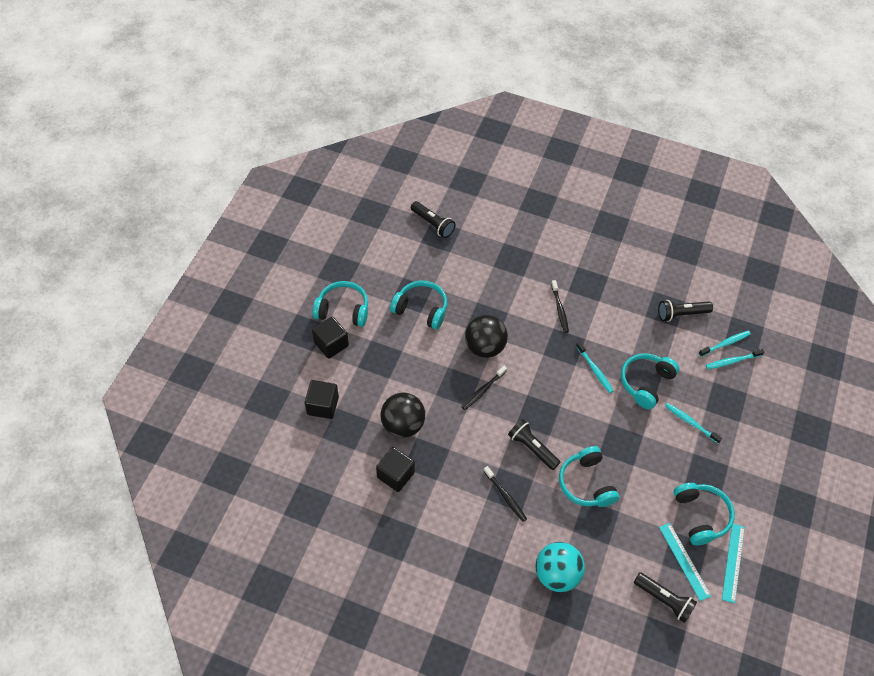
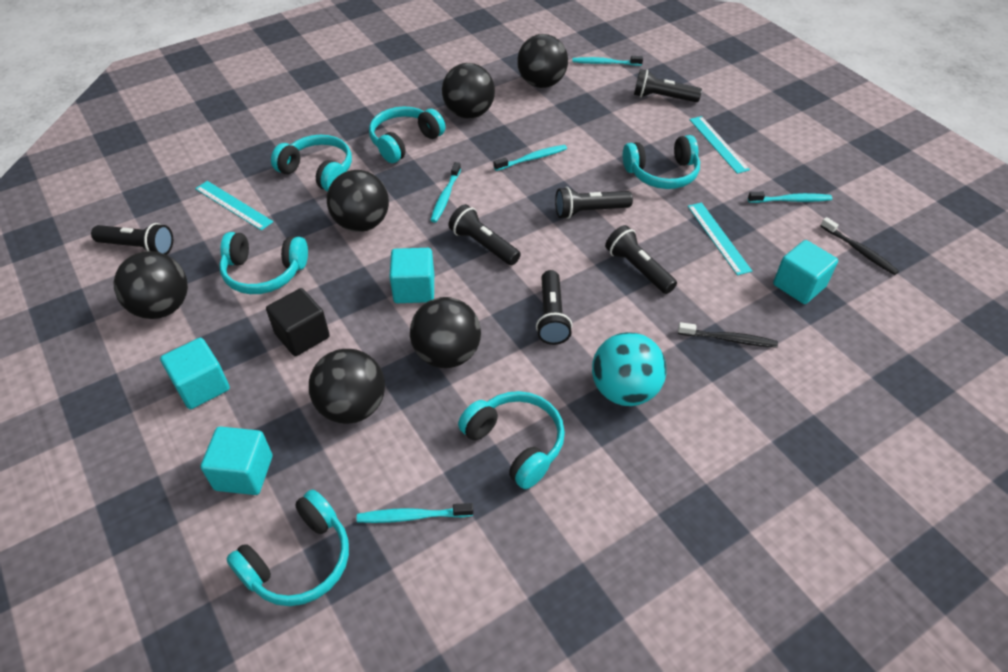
black ball: [380,393,425,438] [465,315,508,358] = 2 -> [114,251,188,319] [309,349,385,424] [327,170,389,232] [410,297,481,368] [442,63,495,118] [517,34,568,88] = 6
black cube: [305,380,339,419] [312,316,349,359] [376,447,415,492] = 3 -> [266,288,330,356] = 1
black flashlight: [411,201,456,238] [508,419,560,470] [634,572,697,623] [658,300,713,322] = 4 -> [91,223,173,255] [449,204,521,265] [536,270,572,345] [555,187,633,219] [605,225,677,294] [634,69,702,102] = 6
black toothbrush: [462,366,507,410] [484,466,527,522] [551,280,569,333] = 3 -> [678,322,778,348] [820,217,899,275] = 2
turquoise cube: none = 0 -> [160,338,230,409] [201,426,272,495] [389,248,434,303] [773,240,838,304] = 4
turquoise headphones: [312,281,368,327] [390,281,447,329] [559,446,619,507] [621,353,680,409] [673,483,735,545] = 5 -> [219,232,308,294] [226,490,349,606] [271,135,352,191] [369,106,445,163] [458,391,565,489] [623,135,700,189] = 6
turquoise ruler: [659,523,711,601] [722,524,745,603] = 2 -> [195,181,273,231] [688,202,752,275] [689,116,750,174] = 3
turquoise toothbrush: [576,342,613,393] [665,403,722,443] [699,330,751,357] [706,349,764,369] = 4 -> [357,503,473,523] [430,162,461,223] [494,145,567,171] [572,56,643,66] [748,192,832,203] = 5

